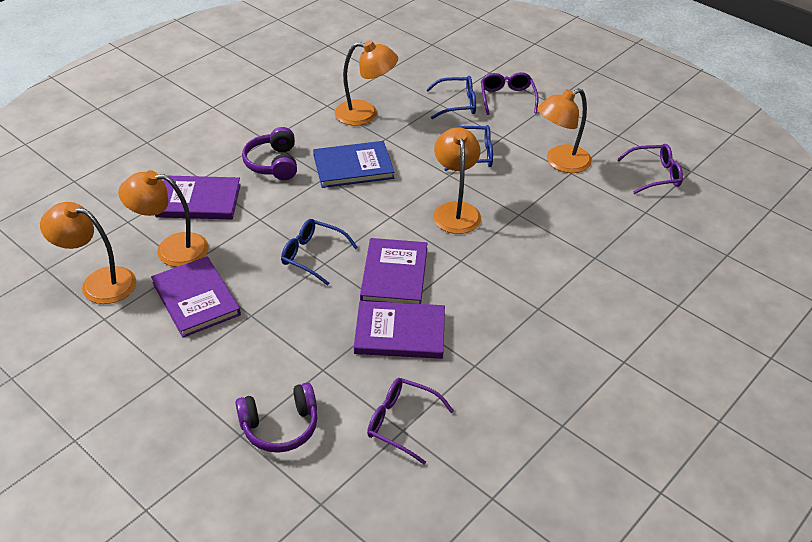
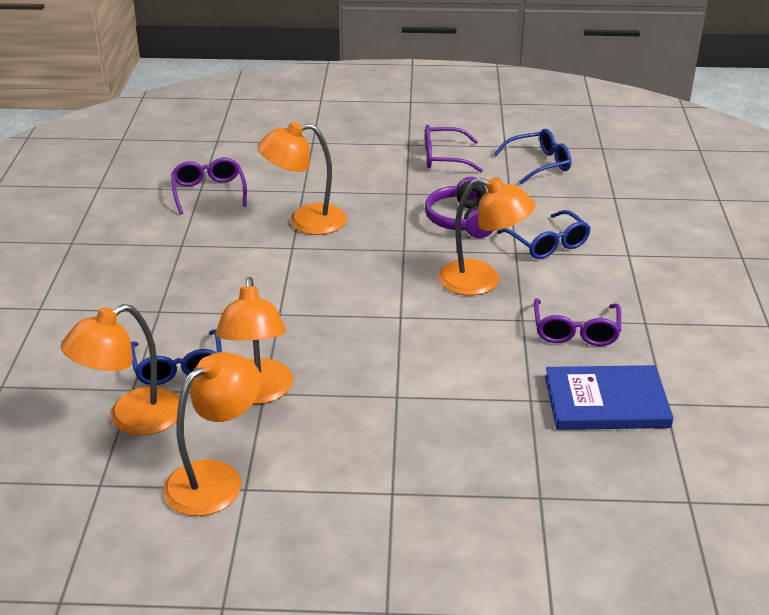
purple book: [151,256,241,338] [155,175,241,219] [354,301,445,359] [360,238,427,304] = 4 -> none = 0
purple headphones: [235,382,317,453] [242,127,297,180] = 2 -> [425,177,493,238] = 1

